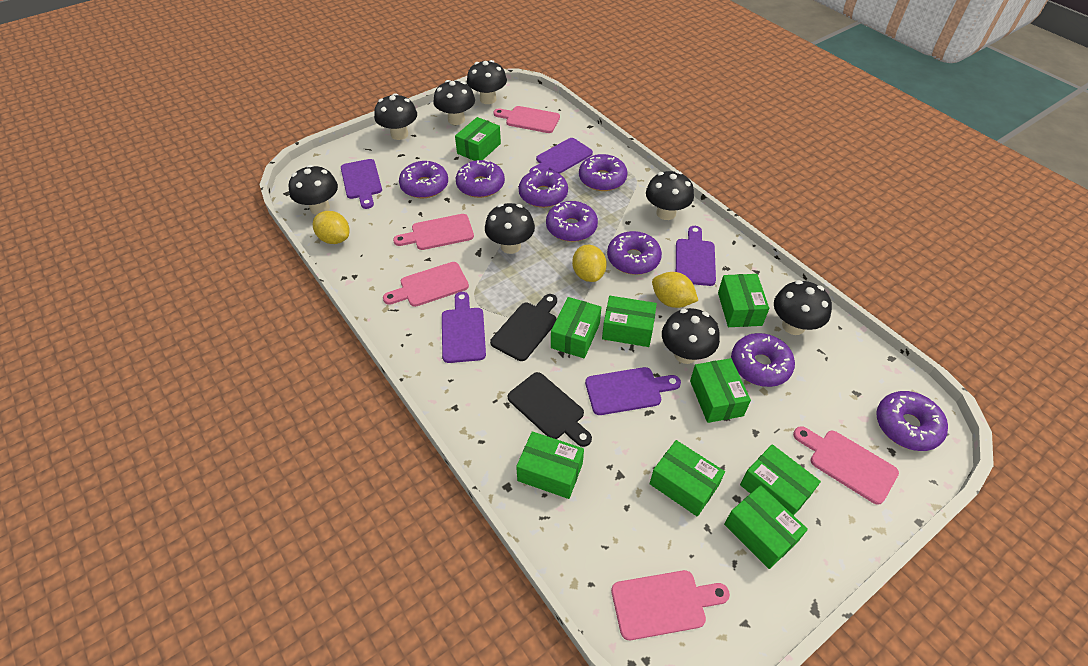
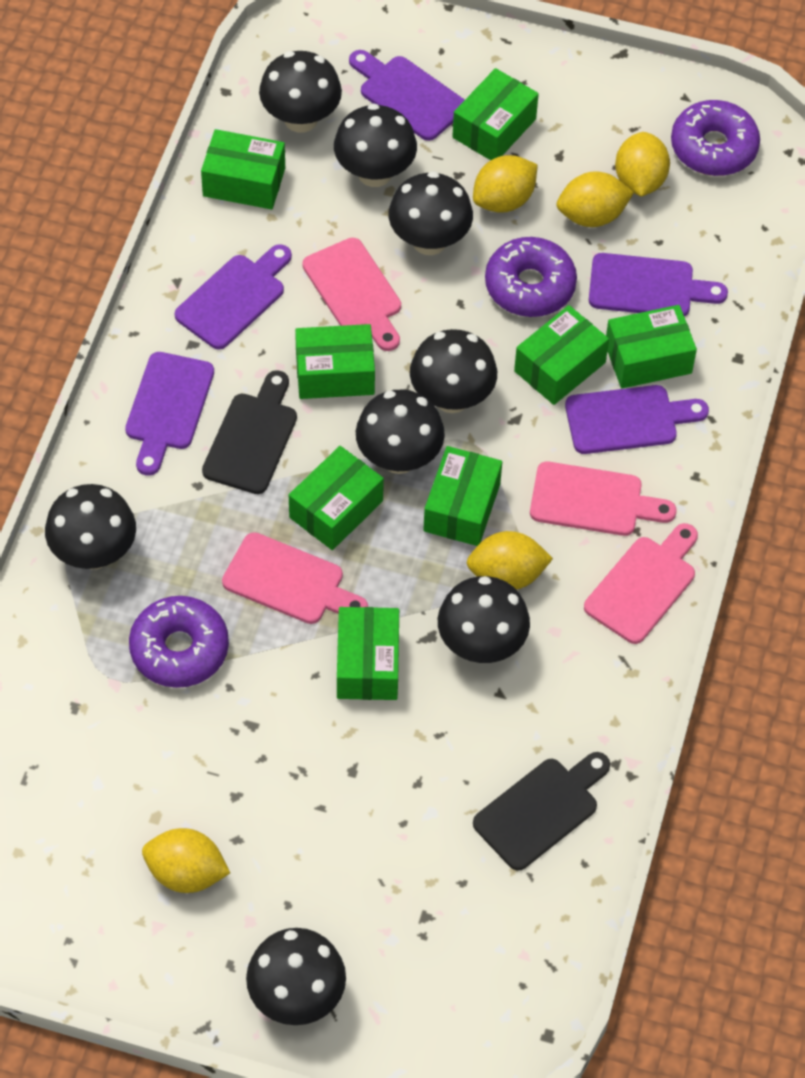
green box: [455,117,501,161] [516,431,584,499] [551,297,602,358] [602,296,657,347] [650,440,725,517] [690,358,751,423] [718,274,769,327] [724,485,808,569] [740,444,821,515] = 9 -> [201,129,285,209] [289,446,384,550] [295,324,375,399] [337,607,399,700] [423,446,502,546] [452,68,539,160] [514,305,609,405] [606,305,697,389] = 8
pink cutting board: [383,262,469,307] [393,214,474,250] [493,106,560,133] [611,570,730,640] [793,426,899,505] = 5 -> [222,532,368,624] [303,238,401,351] [530,462,677,536] [584,523,698,644] = 4
purple donut: [399,161,448,198] [456,160,505,198] [519,169,568,208] [546,201,598,242] [579,154,628,191] [607,231,662,275] [731,333,795,387] [876,391,948,451] = 8 -> [129,596,229,688] [485,237,577,317] [671,100,760,176] = 3
yellow lemon: [313,211,349,244] [572,245,607,282] [652,272,698,308] = 3 -> [142,828,230,893] [467,531,553,590] [473,155,538,213] [557,171,634,227] [615,132,670,197] = 5

